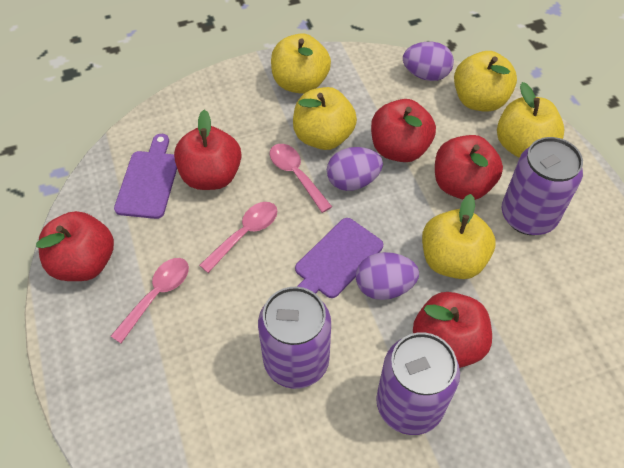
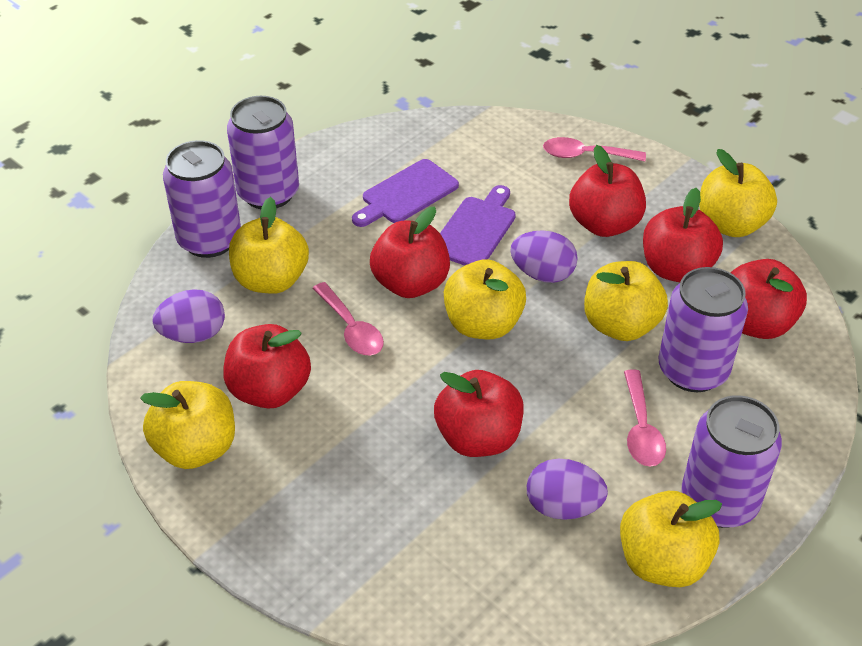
purple can: [258,287,331,389] [376,332,460,435] [501,137,583,235] = 3 -> [163,140,241,258] [227,96,299,209] [659,267,748,392] [681,395,782,528] = 4
red apple: [36,211,114,281] [174,110,241,190] [371,99,436,162] [413,292,492,368] [435,135,503,200] = 5 -> [223,324,311,409] [370,207,450,298] [434,370,524,457] [569,145,646,237] [643,188,723,282] [730,259,807,339] = 6
yellow apple: [271,33,331,94] [293,87,357,150] [422,194,495,279] [454,51,517,112] [497,82,564,158] = 5 -> [140,381,235,469] [229,197,309,294] [444,259,526,339] [584,261,668,341] [620,491,722,587] [699,149,777,237] = 6

